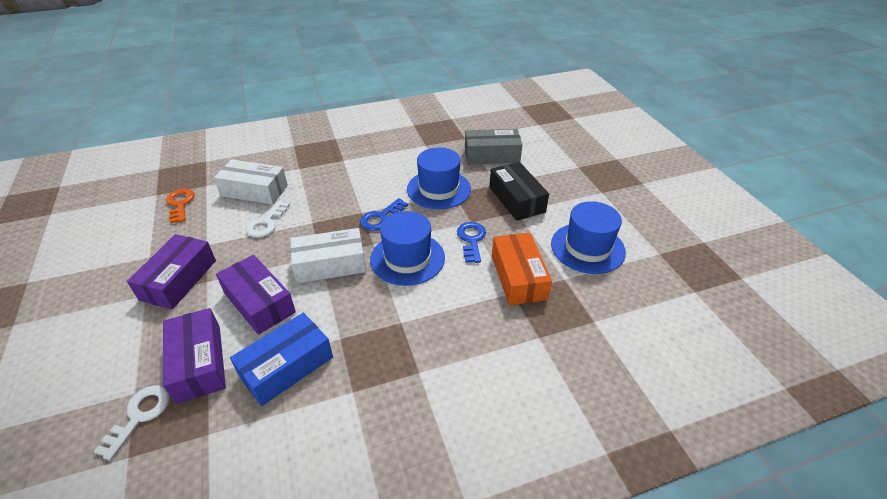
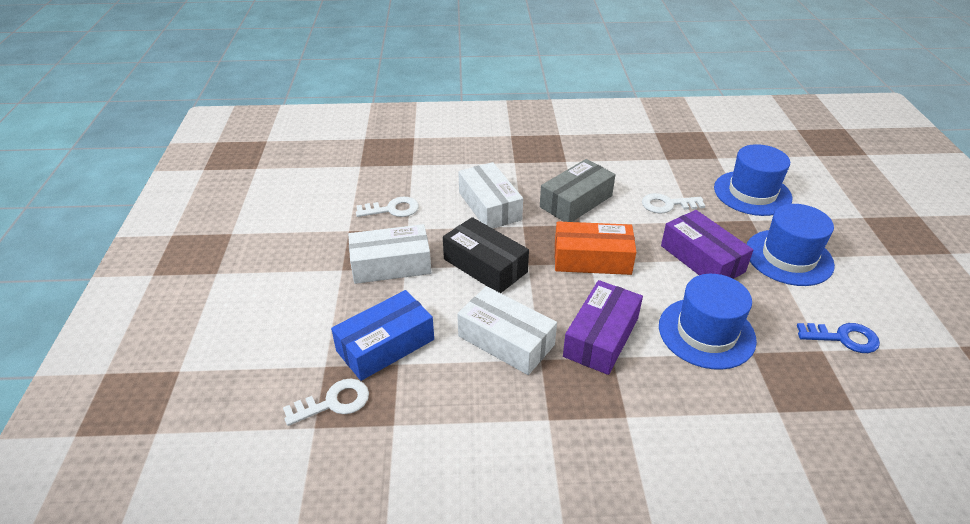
blue key: [360,198,408,231] [457,222,486,263] = 2 -> [797,323,880,353] = 1
orange key: [166,189,195,223] = 1 -> none = 0
purple box: [127,234,216,309] [163,308,226,404] [216,255,296,335] = 3 -> [563,280,643,375] [661,210,753,279] = 2
white box: [214,159,288,204] [291,228,366,283] = 2 -> [348,224,431,284] [457,286,557,375] [458,162,523,229] = 3
white key: [93,385,170,460] [246,201,290,237] = 2 -> [283,379,369,426] [356,197,419,217] [642,193,705,214] = 3

